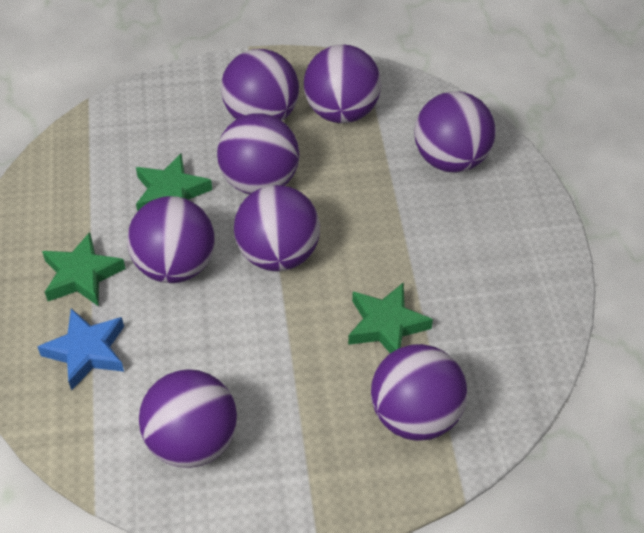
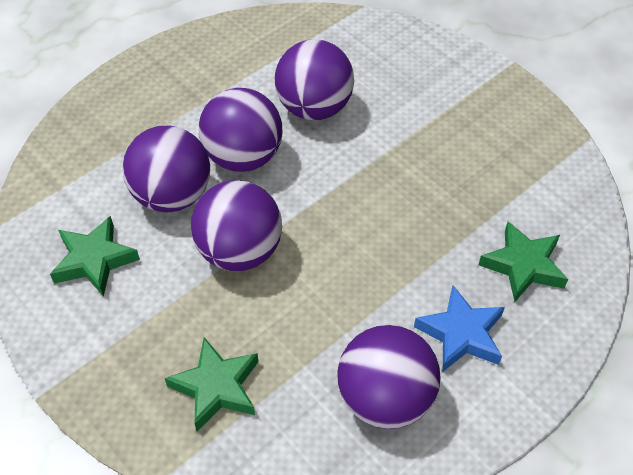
purple ball: [127,196,215,283] [139,369,237,468] [217,113,299,194] [221,49,299,121] [234,185,320,271] [304,44,381,123] [371,344,467,441] [414,91,496,172] = 8 -> [122,126,210,212] [191,180,282,271] [199,88,282,172] [275,39,354,120] [337,325,441,429] = 5

